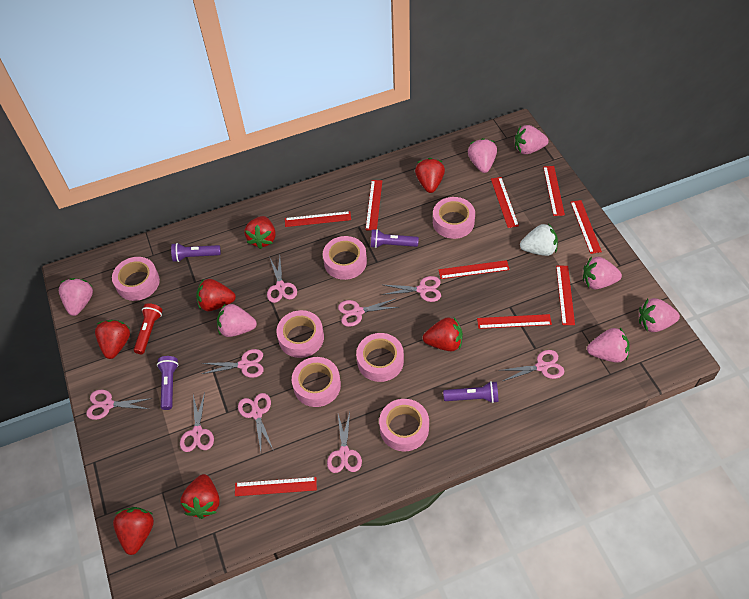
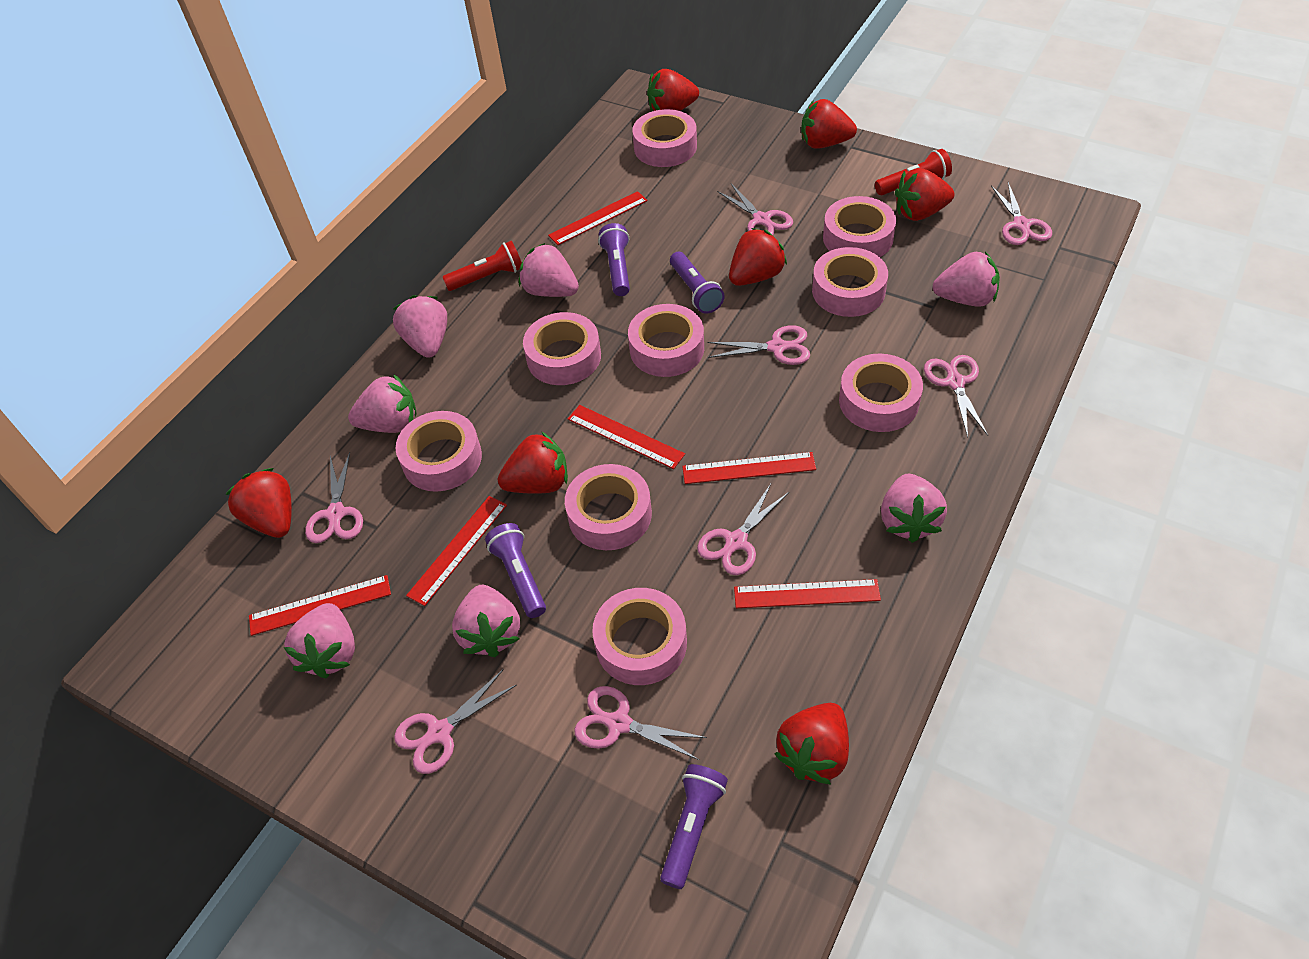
pink scissors: [86,390,152,420] [180,392,214,452] [202,349,264,378] [238,393,274,451] [267,257,297,303] [327,412,362,473] [338,298,398,327] [382,276,441,302] [498,350,564,381] = 9 -> [305,452,363,543] [394,669,517,774] [574,686,707,760] [697,484,789,575] [707,325,810,365] [717,184,793,235] [924,355,988,438] [991,182,1052,245] = 8
pink tape: [112,257,160,301] [276,310,324,358] [292,357,341,407] [323,236,367,280] [356,333,404,382] [379,399,429,451] [433,197,475,239] = 7 -> [395,411,482,492] [523,312,601,385] [565,464,652,550] [592,588,687,685] [628,304,704,377] [632,109,697,167] [812,247,888,317] [823,196,896,257] [839,354,923,432] = 9
red flashlight: [134,303,162,354] = 1 -> [443,241,522,291] [875,149,952,195] = 2
red ruler: [235,477,317,496] [285,211,351,227] [365,180,382,231] [438,260,510,279] [477,314,552,329] [491,177,519,228] [543,166,565,216] [556,266,575,325] [570,200,602,254] = 9 -> [249,575,391,636] [406,496,507,606] [548,191,648,245] [568,405,685,469] [682,452,816,484] [734,579,881,608] = 6
white strawberry: [520,224,558,256] = 1 -> none = 0

